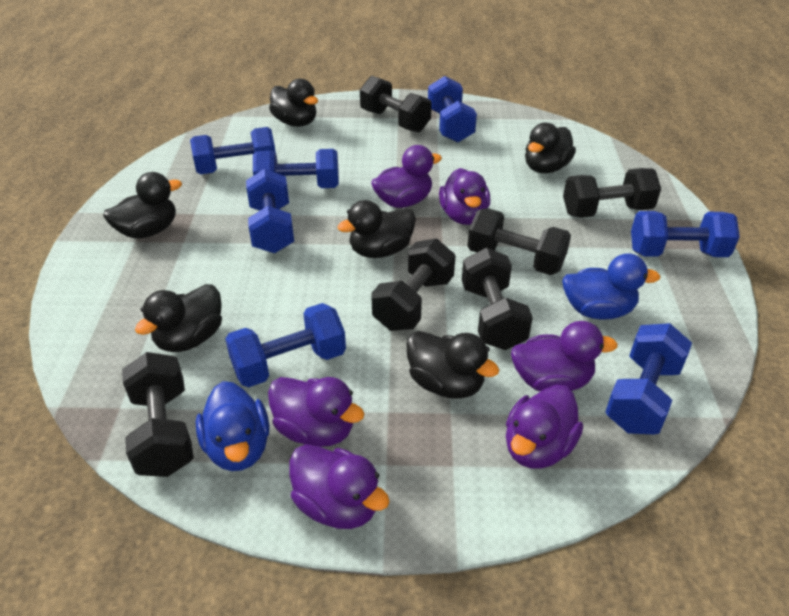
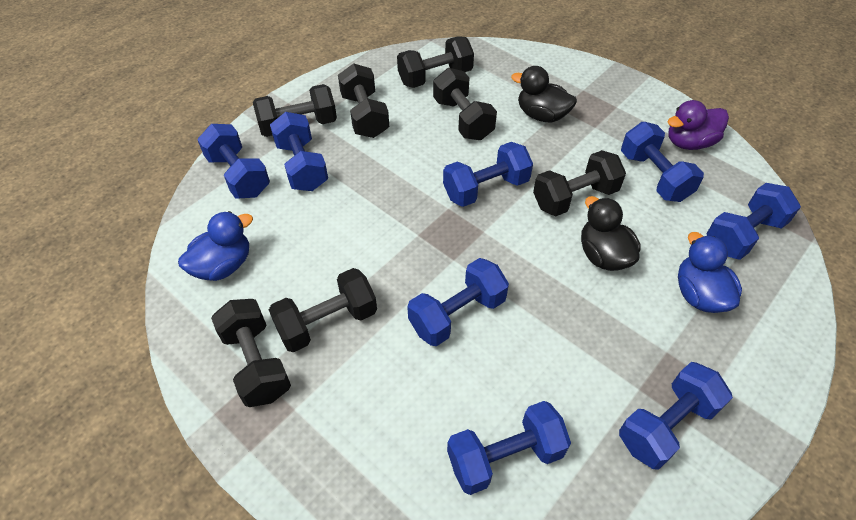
black duck: [103,172,182,239] [135,284,222,352] [269,79,318,127] [337,200,416,258] [406,331,499,399] [525,123,576,173] = 6 -> [511,66,577,122] [581,196,641,271] = 2
black dumbbell: [122,352,194,477] [360,76,432,132] [371,238,456,331] [462,248,533,350] [468,208,571,275] [563,168,661,218] = 6 -> [211,299,291,407] [253,84,337,137] [269,268,377,352] [338,63,389,138] [397,36,474,88] [433,68,497,140] [533,150,626,216] = 7
blue dumbbell: [190,127,276,174] [225,303,346,387] [246,169,294,253] [253,149,339,188] [428,76,477,142] [605,323,692,434] [631,211,740,257] = 7 -> [197,124,270,198] [270,112,328,191] [407,258,509,346] [443,142,533,207] [447,401,571,495] [619,362,733,470] [621,122,704,202] [706,183,801,260] = 8
purple duck: [268,377,364,447] [289,444,390,529] [371,145,442,208] [439,168,490,225] [506,385,583,469] [511,321,618,392] = 6 -> [667,100,729,150] = 1

